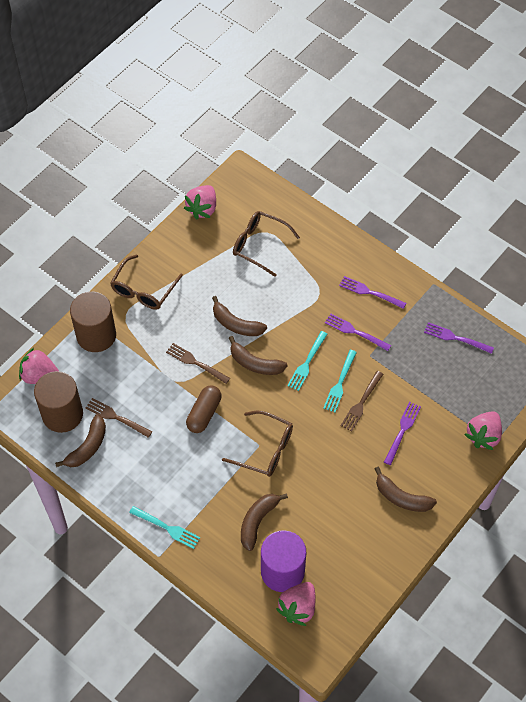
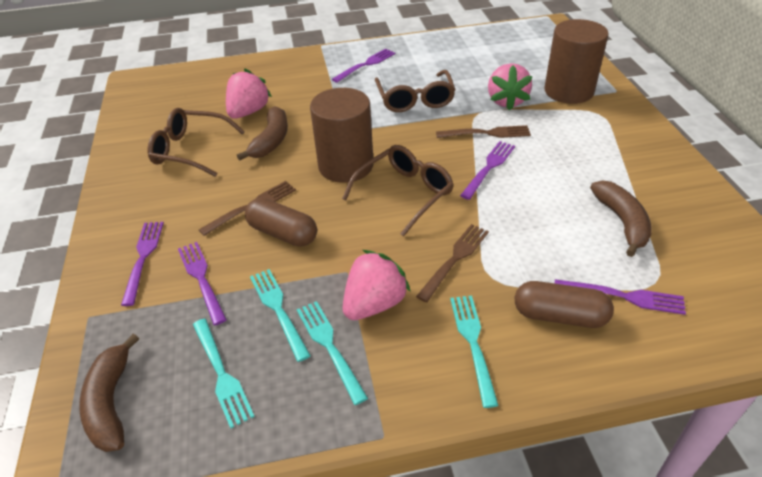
brown banana: [55,414,106,467] [212,296,267,336] [229,336,287,375] [241,493,288,551] [375,467,437,512] = 5 -> [79,334,139,452] [237,106,288,160] [590,180,652,257] = 3
brown capsule: [186,385,222,433] = 1 -> [245,198,317,247] [515,281,614,328] = 2
pink strawberry: [19,348,59,384] [184,185,216,220] [276,582,315,626] [464,411,502,450] = 4 -> [226,69,272,119] [343,250,411,320] [488,63,533,111] = 3
purple cylinder: [261,530,306,592] = 1 -> none = 0
purple fork: [325,313,391,351] [339,276,406,309] [384,402,421,465] [424,322,494,354] = 4 -> [121,222,164,306] [178,242,227,325] [332,49,396,83] [460,141,515,200] [555,279,686,315] = 5
turquoise fork: [129,506,200,549] [287,331,327,391] [323,350,357,412] = 3 -> [193,319,255,428] [250,269,311,362] [297,301,368,405] [450,295,499,408] = 4

